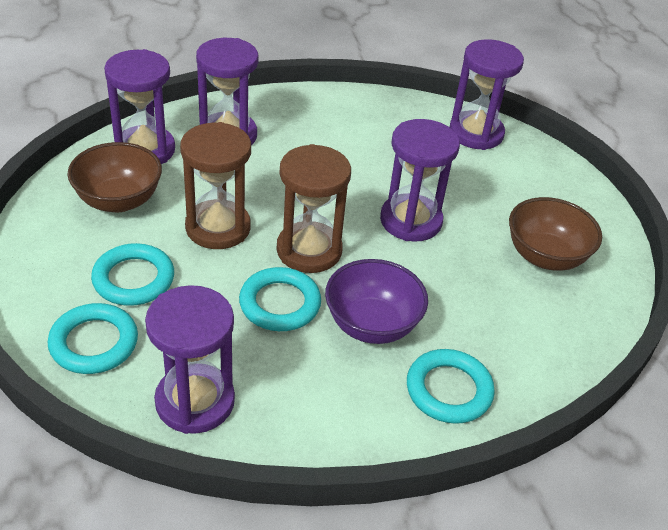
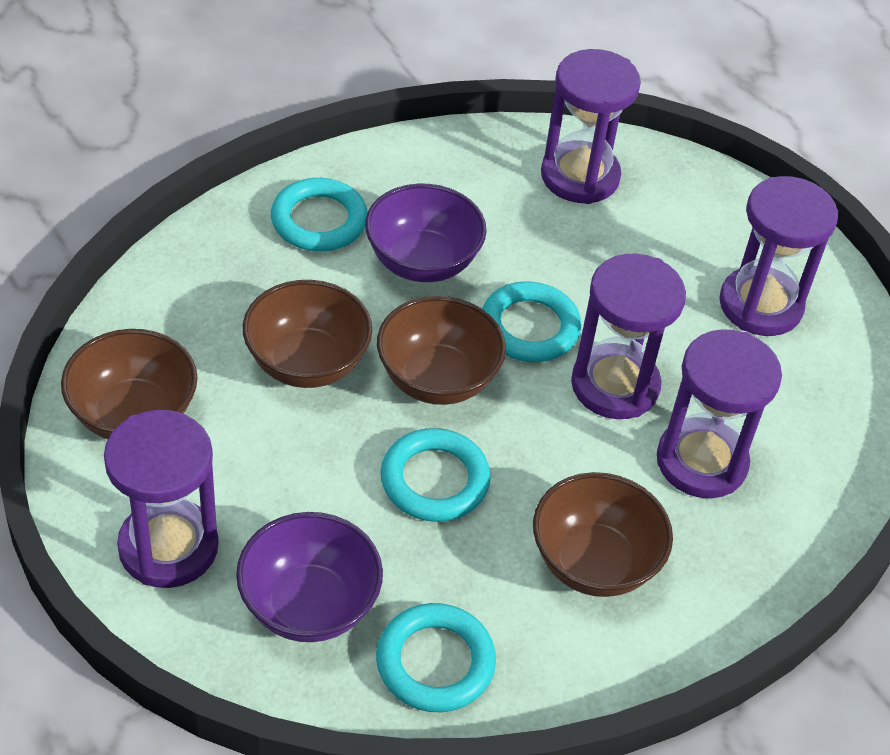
brown bowl: [67,142,162,212] [509,197,602,271] = 2 -> [61,329,198,439] [243,280,372,388] [377,296,506,405] [533,472,673,597] = 4
brown hourglass: [180,122,251,249] [277,144,351,273] = 2 -> none = 0
purple bowl: [325,259,428,344] = 1 -> [236,512,383,642] [365,184,487,282] = 2

